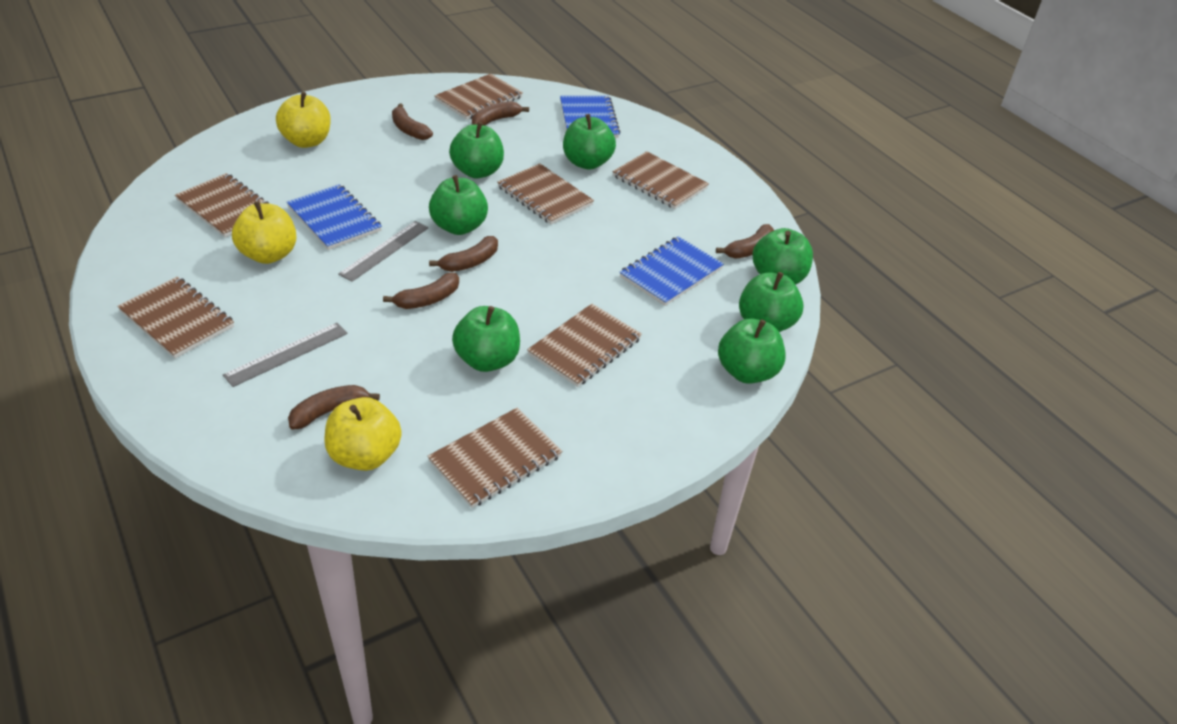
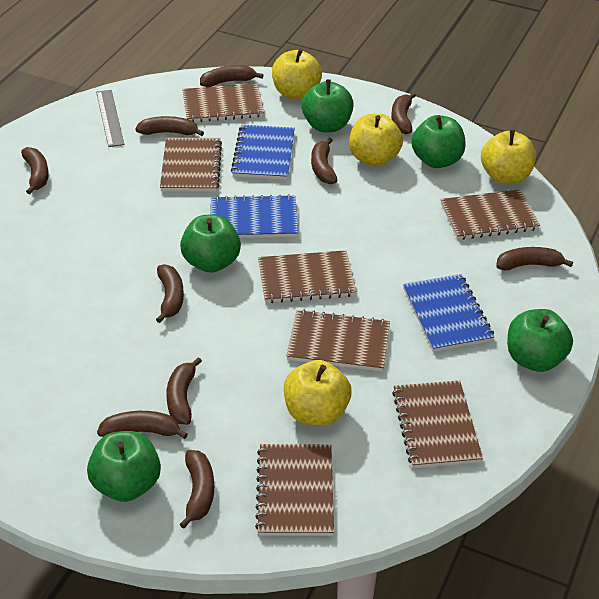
brown banana: [288,385,380,430] [383,273,459,309] [392,104,433,140] [429,236,498,272] [472,101,529,126] [716,224,774,258] = 6 -> [21,147,49,194] [97,411,188,439] [136,116,204,136] [156,264,184,323] [166,357,202,425] [180,450,214,528] [200,65,263,87] [311,138,337,184] [391,92,416,134] [496,247,573,270] = 10
green apple: [429,175,488,235] [449,122,504,178] [452,306,520,372] [563,114,616,169] [718,319,786,384] [739,272,804,332] [753,228,813,285] = 7 -> [87,431,161,502] [180,214,241,273] [301,79,354,132] [411,115,466,168] [507,309,573,372] = 5
grey ruler: [223,323,348,387] [338,221,429,282] = 2 -> [96,90,124,147] = 1
yellow apple: [232,201,297,264] [276,92,331,148] [324,397,402,471] = 3 -> [272,49,322,100] [284,360,352,426] [349,113,403,166] [481,129,536,184] = 4

